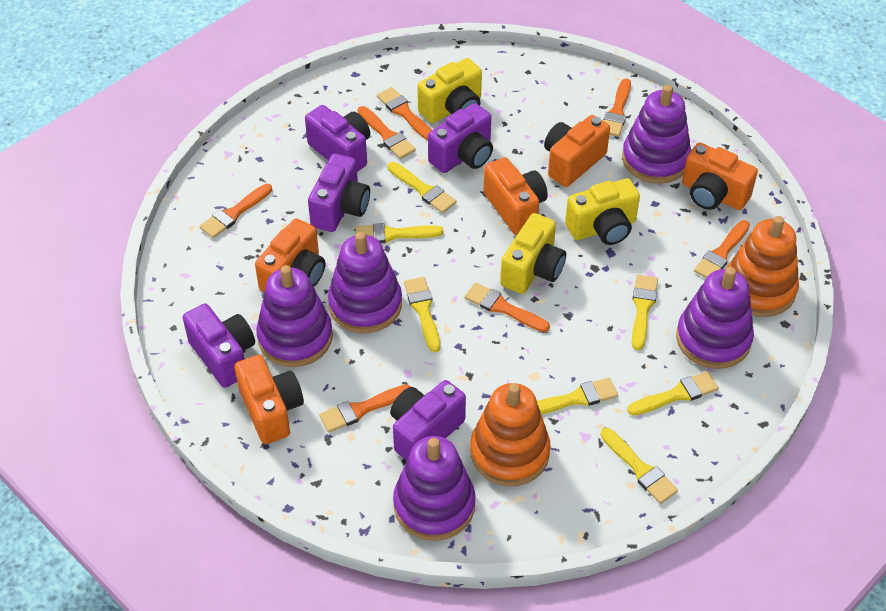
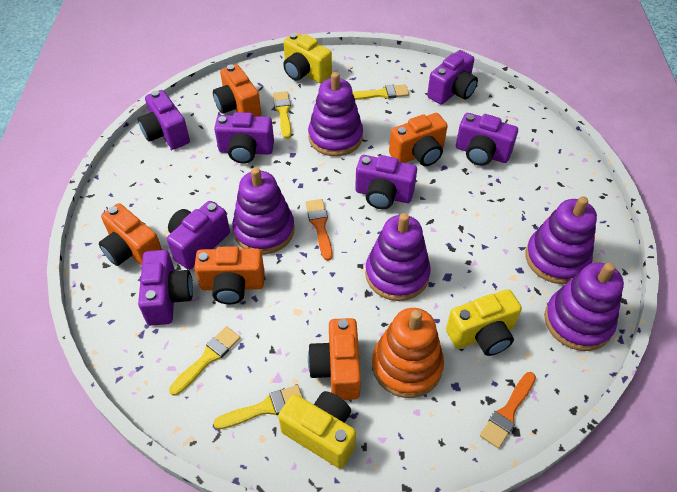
orange brush: [199,184,272,238] [319,384,411,432] [358,106,416,159] [377,87,432,140] [464,282,550,332] [603,79,631,137] [694,220,750,278] = 7 -> [306,199,333,261] [480,372,536,449] = 2
orange stacking toy: [470,383,551,486] [727,216,799,317] = 2 -> [372,308,444,398] = 1
purple camera: [183,303,255,388] [305,105,370,172] [308,153,370,232] [390,380,466,461] [428,103,493,173] = 5 -> [138,90,190,150] [138,250,193,326] [167,201,230,270] [214,112,274,164] [355,155,417,209] [427,50,478,105] [456,113,518,166] = 7
yellow brush: [355,223,443,243] [388,162,457,213] [404,277,440,352] [537,378,618,415] [601,428,678,504] [627,371,719,416] [632,275,658,350] = 7 -> [169,326,241,396] [213,385,303,429] [273,91,291,139] [352,84,409,100] = 4

